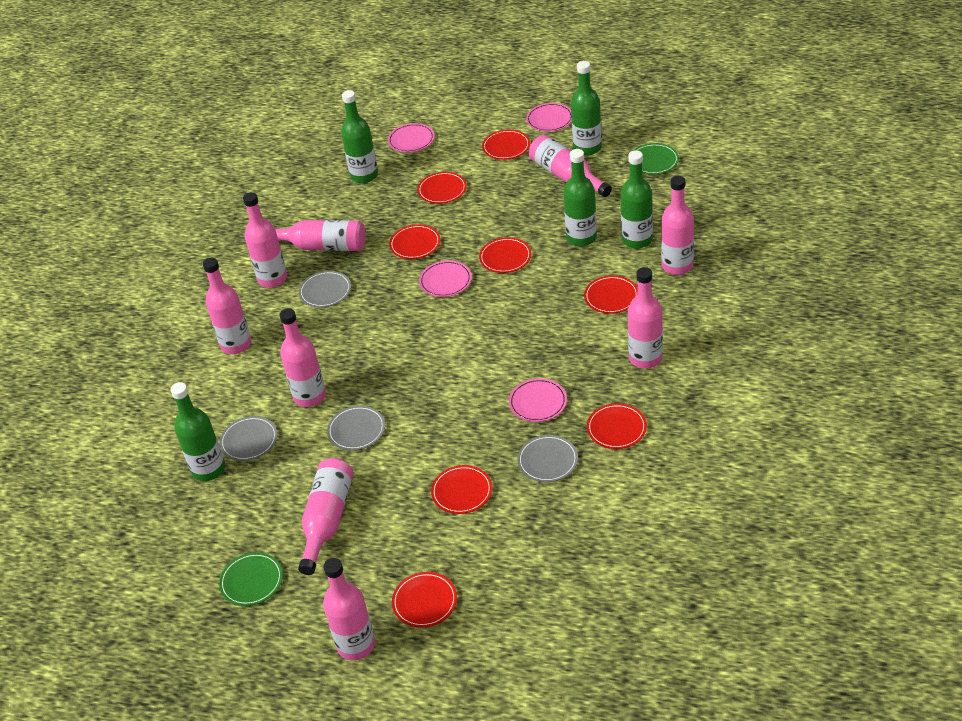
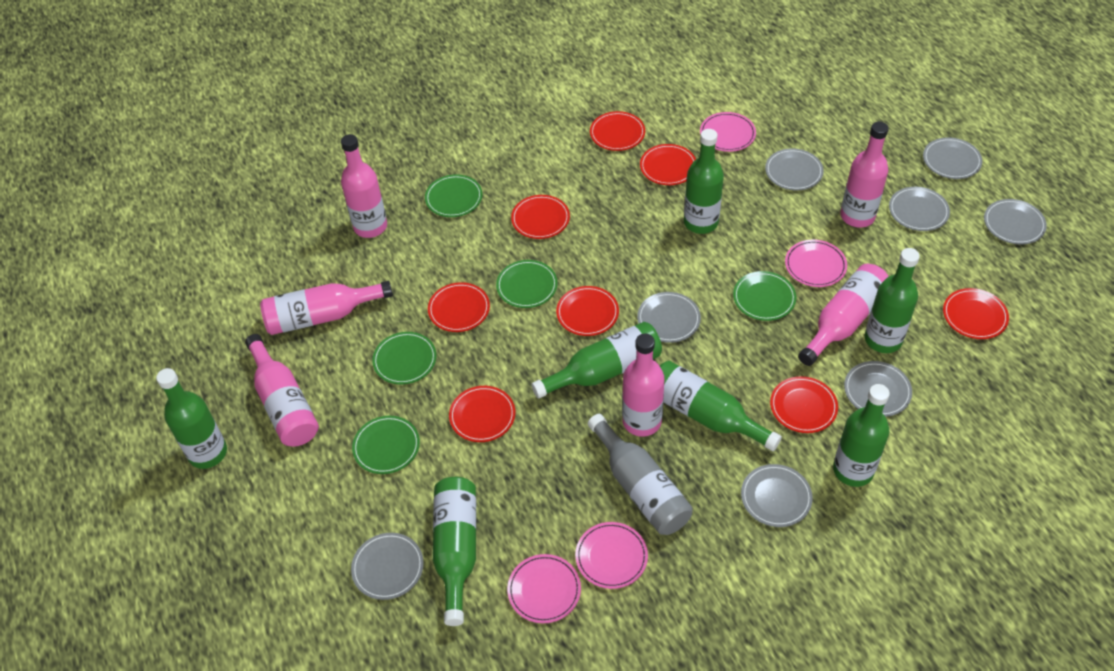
green bottle: [170,382,225,481] [341,90,378,183] [563,149,597,246] [571,61,602,156] [620,150,653,249] = 5 -> [156,368,227,469] [433,477,476,626] [531,322,662,399] [660,361,782,451] [684,129,724,234] [833,384,890,487] [865,248,920,353] = 7
green plate: [219,552,283,606] [633,143,679,174] = 2 -> [352,416,420,474] [372,332,437,385] [425,174,483,217] [496,260,558,308] [733,271,796,321] = 5
grey bottle: none = 0 -> [588,414,693,535] = 1
grey plate: [220,416,278,461] [299,271,351,307] [327,406,385,450] [517,435,578,482] = 4 -> [351,533,424,600] [637,292,701,343] [741,464,813,527] [765,148,824,190] [844,361,912,417] [889,187,950,231] [923,137,982,179] [984,199,1047,244] = 8
pink bottle: [203,258,251,354] [243,192,287,288] [275,220,366,251] [280,308,326,407] [298,458,353,575] [323,558,375,660] [529,135,612,197] [628,267,663,368] [661,176,694,275] = 9 -> [245,334,319,446] [260,281,393,335] [341,134,387,238] [622,334,665,437] [798,264,889,366] [840,122,889,227] = 6

